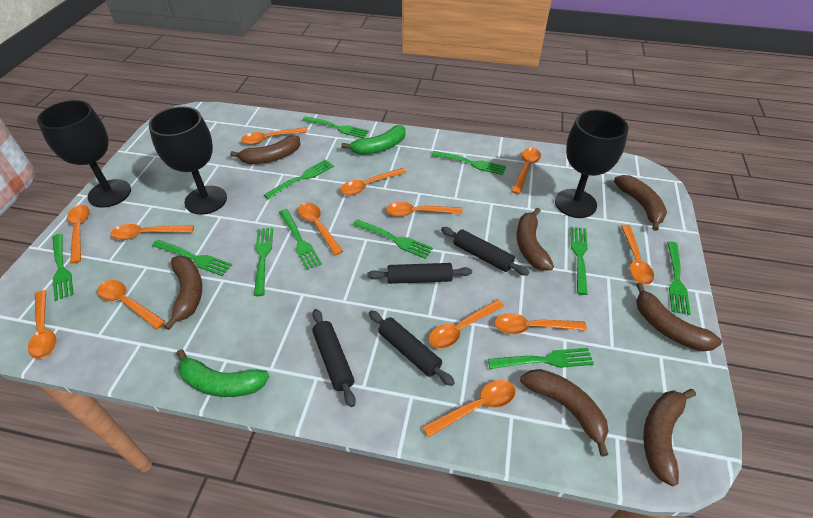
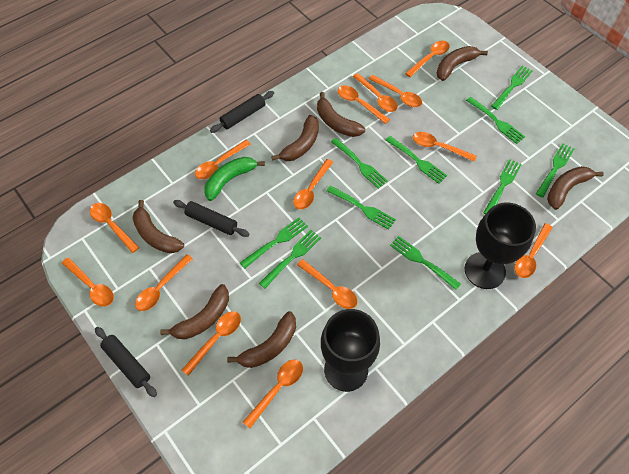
black goblet: [37,100,131,208] [149,106,227,215] [555,110,628,218] = 3 -> [321,309,380,392] [465,203,536,289] = 2
black rolling pin: [312,309,356,407] [367,263,472,284] [369,310,455,386] [441,227,530,276] = 4 -> [95,327,157,397] [173,200,249,237] [210,91,274,133] = 3
green banana: [176,349,269,397] [341,125,406,155] = 2 -> [205,157,265,201] = 1
green fork: [52,234,74,301] [152,240,232,276] [254,228,273,296] [264,159,334,199] [279,209,322,270] [302,116,369,138] [353,219,433,259] [431,151,506,175] [488,348,594,369] [570,227,588,295] [667,242,691,315] = 11 -> [240,217,308,269] [259,230,321,288] [326,185,396,230] [331,138,388,189] [385,136,447,184] [390,236,461,290] [466,97,525,144] [483,159,522,214] [491,65,532,110] [536,143,574,198] = 10
orange spoon: [28,290,56,359] [67,205,90,264] [97,280,166,329] [110,224,194,240] [241,127,308,145] [298,202,343,256] [340,168,406,195] [386,202,462,217] [422,380,516,438] [429,299,504,349] [494,313,587,334] [511,148,541,194] [621,225,654,285] = 13 -> [62,257,114,307] [90,203,139,253] [135,254,193,311] [182,311,241,376] [195,140,251,179] [243,360,303,428] [293,159,333,210] [297,259,357,309] [338,85,390,124] [353,73,398,112] [369,75,422,107] [405,41,450,77] [413,132,477,161] [514,223,553,278] = 14

